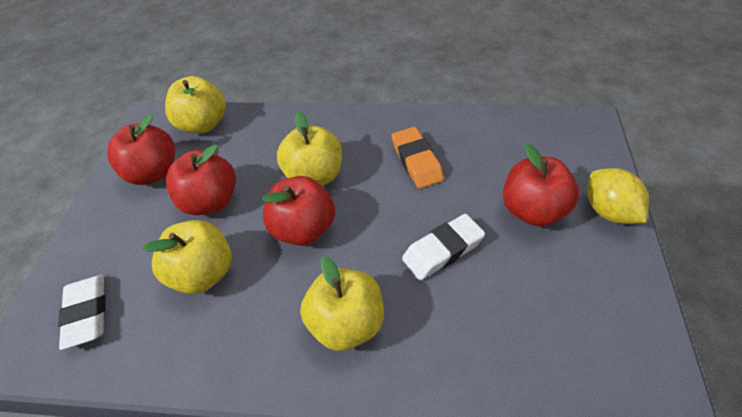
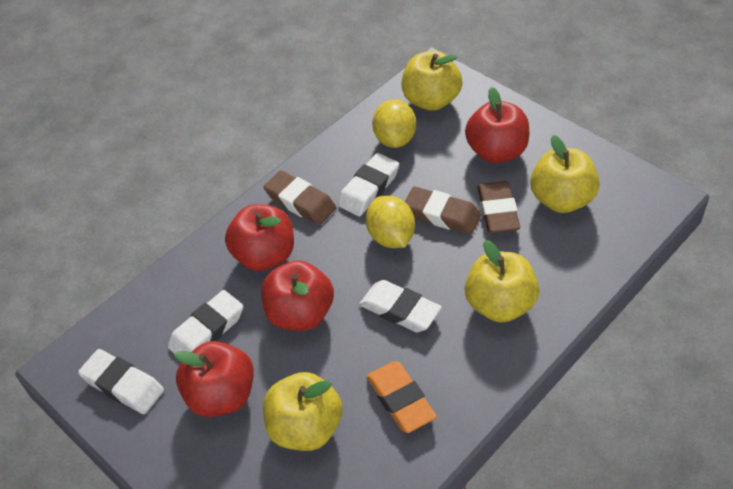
brown eraser: none = 0 -> [264,170,336,225] [405,187,481,234] [477,181,520,233] = 3
white eraser: [58,275,106,350] [402,214,485,280] = 2 -> [78,349,164,414] [168,290,244,354] [338,153,399,216] [359,280,442,332] = 4
yellow lemon: [587,168,649,224] = 1 -> [366,196,415,248] [372,99,416,148] = 2

